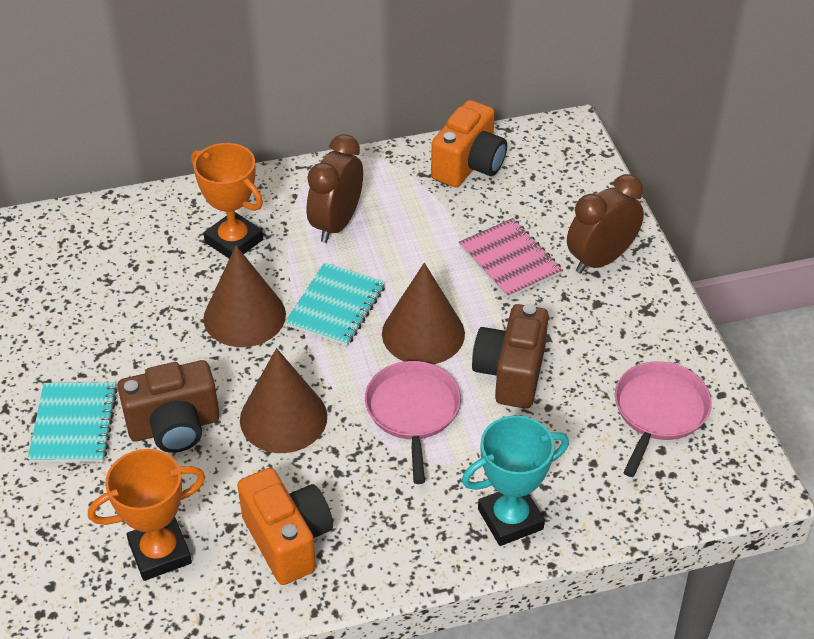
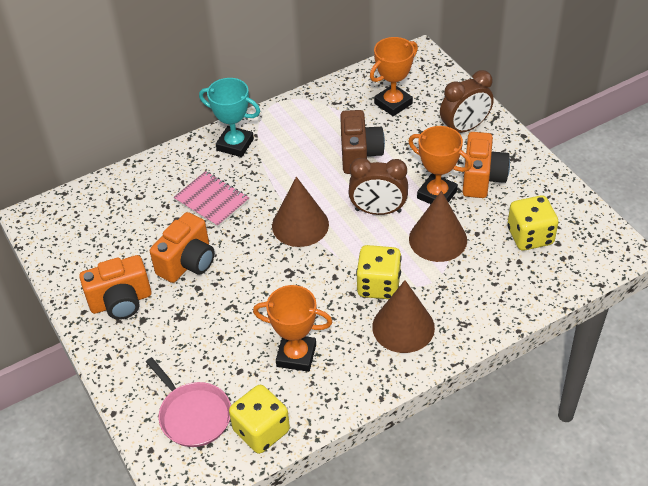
brown camera: [117,360,220,453] [472,304,549,409] = 2 -> [340,110,385,174] = 1
orange camera: [237,468,333,585] [431,100,507,187] = 2 -> [79,255,151,320] [150,212,215,283] [462,132,510,198] = 3
orange trophy: [88,449,205,581] [191,143,263,259] = 2 -> [253,285,332,372] [370,37,418,116] [408,126,472,204] = 3
pink pan: [365,361,461,484] [615,361,712,477] = 2 -> [146,357,231,447] = 1
turquoise notebook: [28,382,118,463] [285,262,385,346] = 2 -> none = 0
yellow dice: none = 0 -> [229,385,290,454] [356,245,402,299] [507,195,559,251] = 3

